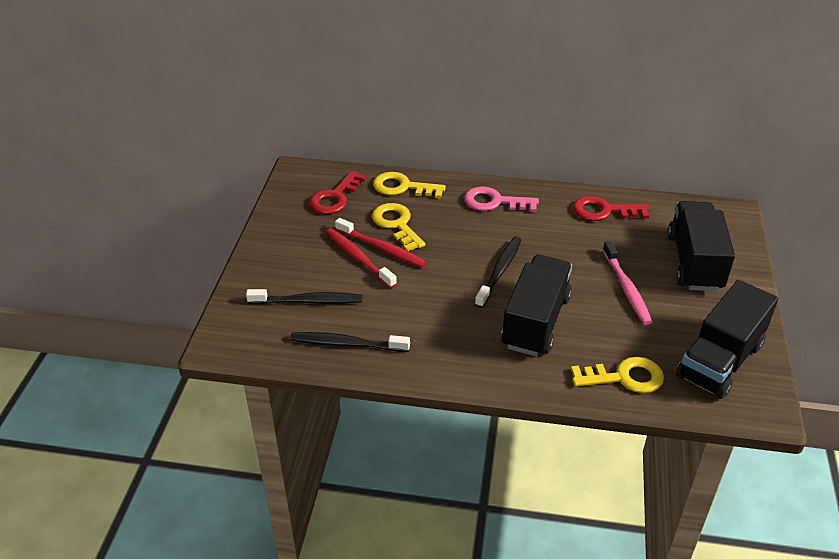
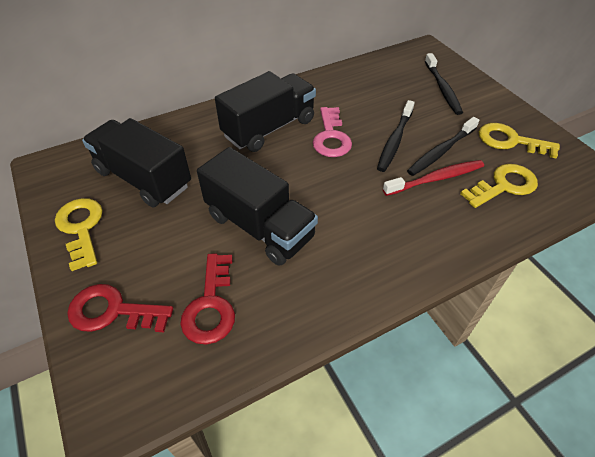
pink toothbrush: [603,241,652,325] = 1 -> none = 0
red toothbrush: [326,228,397,288] [335,218,427,268] = 2 -> [383,160,484,196] = 1

